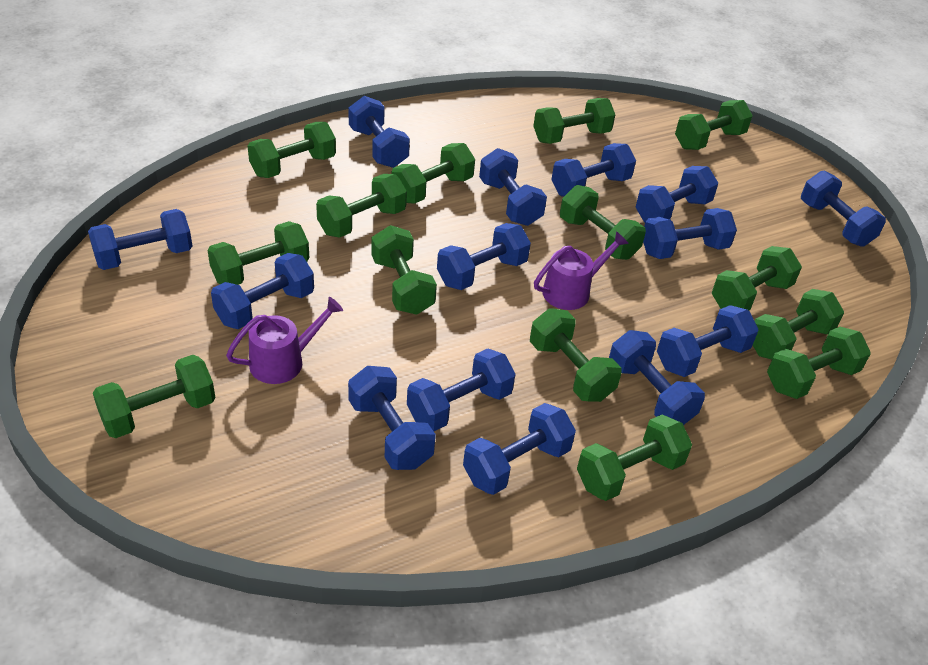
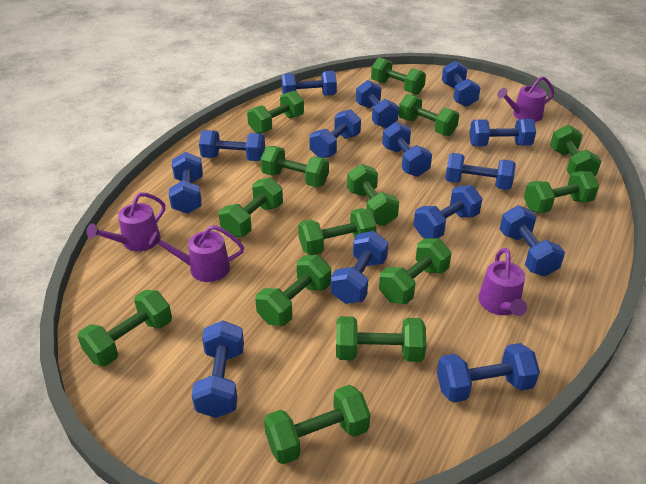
purple watering can: [226,297,343,384] [534,231,629,310] = 2 -> [87,192,165,251] [149,225,244,282] [478,248,527,316] [497,76,555,122] = 4

